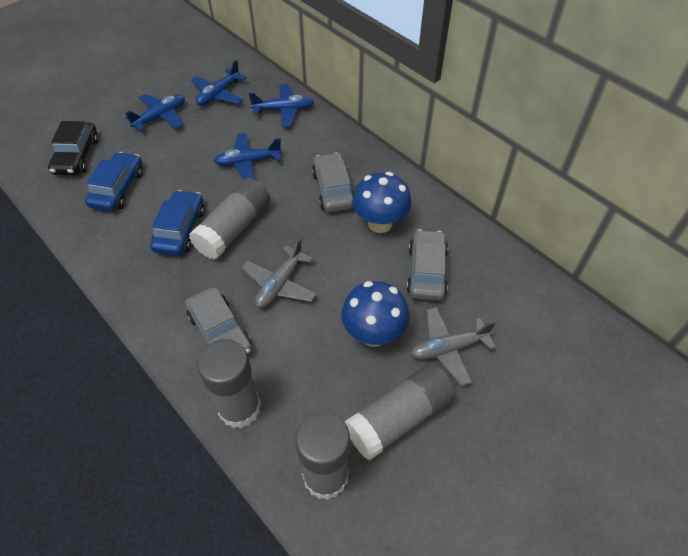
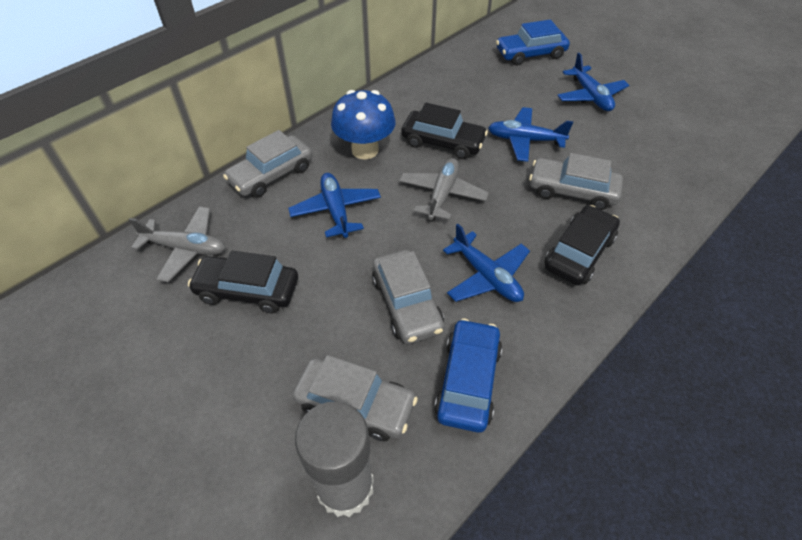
black car: [48,121,99,175] = 1 -> [188,251,298,313] [401,103,488,159] [544,205,620,285] = 3
blue mushroom: [341,281,410,346] [352,172,411,233] = 2 -> [331,90,396,160] = 1
grey car: [185,287,252,355] [312,153,354,212] [406,229,448,301] = 3 -> [223,130,312,198] [292,355,418,441] [372,250,445,344] [529,153,623,210] = 4
grey glue stick: [189,178,270,260] [197,339,261,428] [295,412,350,500] [344,364,456,460] = 4 -> [295,402,374,517] = 1

